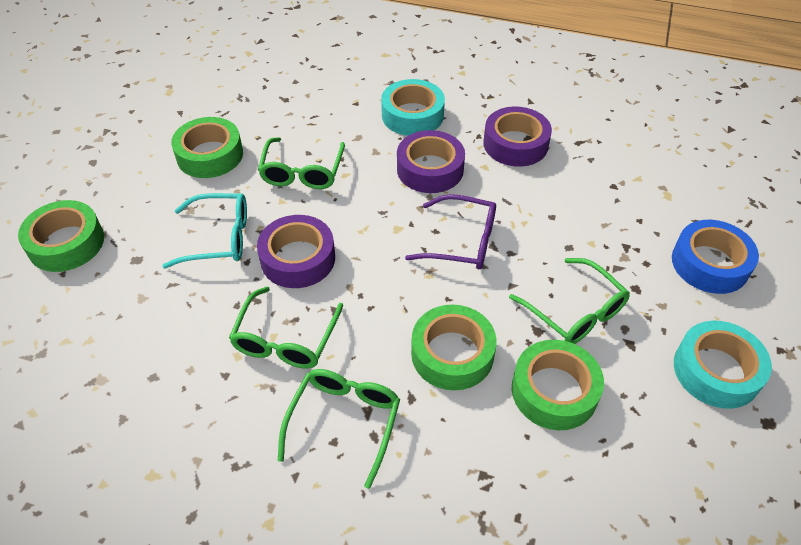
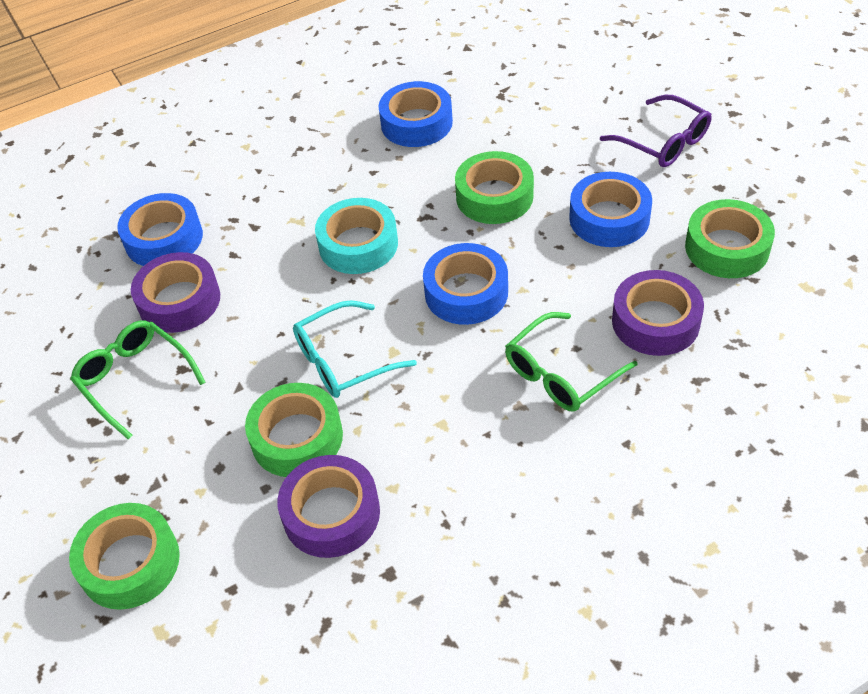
blue tape: [672,220,759,294] = 1 -> [117,193,203,266] [379,81,453,147] [423,243,508,325] [569,172,652,247] = 4
green glasses: [229,286,343,369] [258,137,345,189] [278,369,400,489] [509,258,630,344] = 4 -> [70,320,206,439] [505,312,637,412] = 2
turquoise tape: [381,79,445,136] [674,321,772,409] = 2 -> [315,198,398,274] = 1

